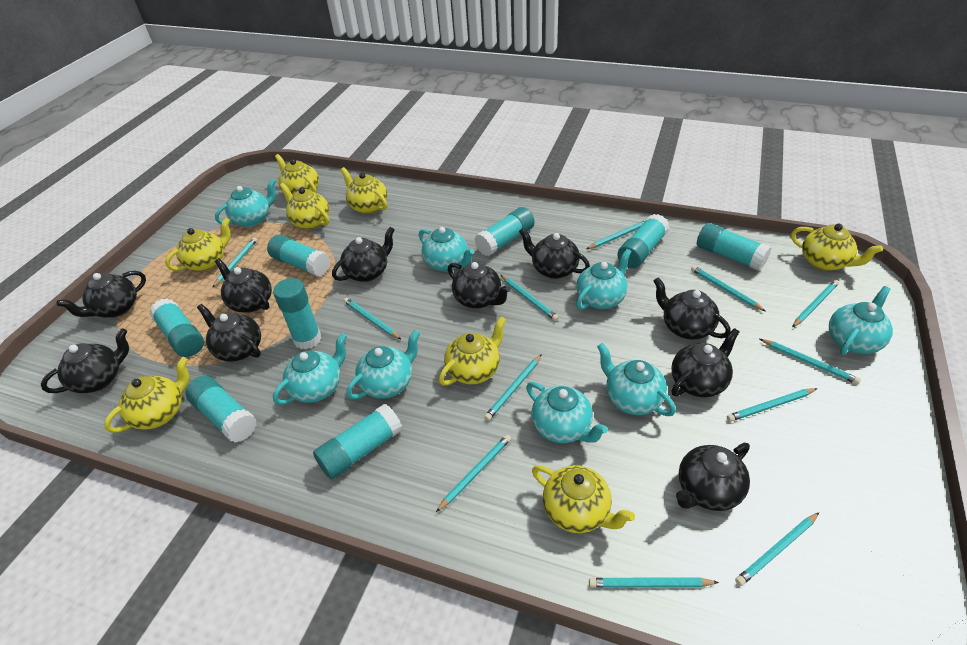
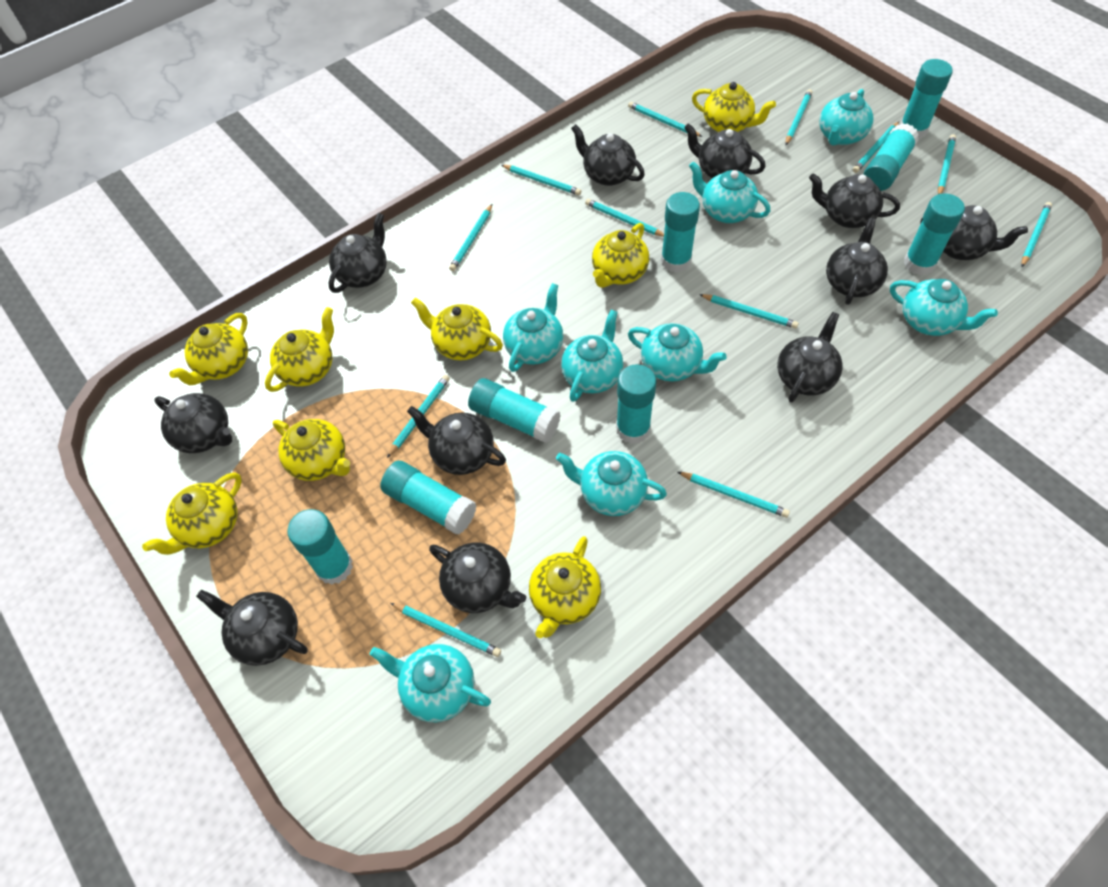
black teapot: [41,329,129,393] [57,271,146,318] [197,304,261,361] [215,258,272,313] [332,227,395,282] [448,262,511,309] [519,228,590,279] [653,278,731,339] [671,328,740,397] [676,443,750,511] = 10 -> [154,393,232,453] [196,590,308,666] [329,213,387,293] [407,406,506,475] [429,543,526,613] [571,124,645,186] [684,123,766,178] [777,312,843,402] [809,173,900,228] [826,218,888,305] [920,205,1028,260] = 11

